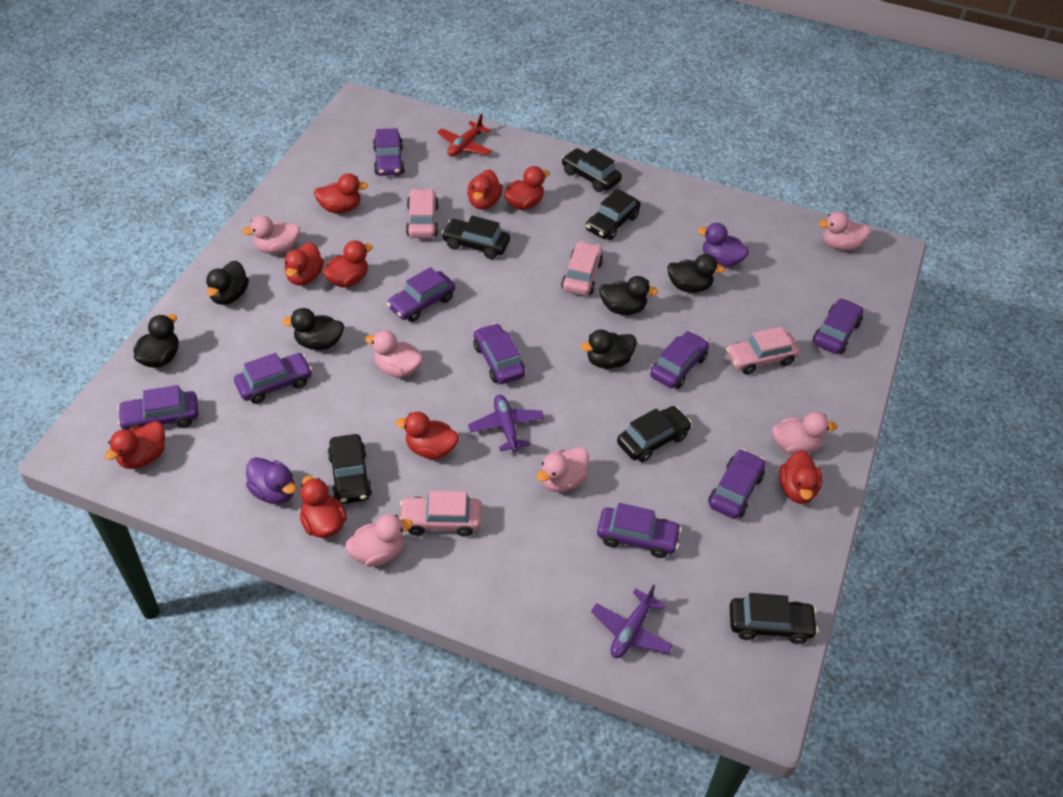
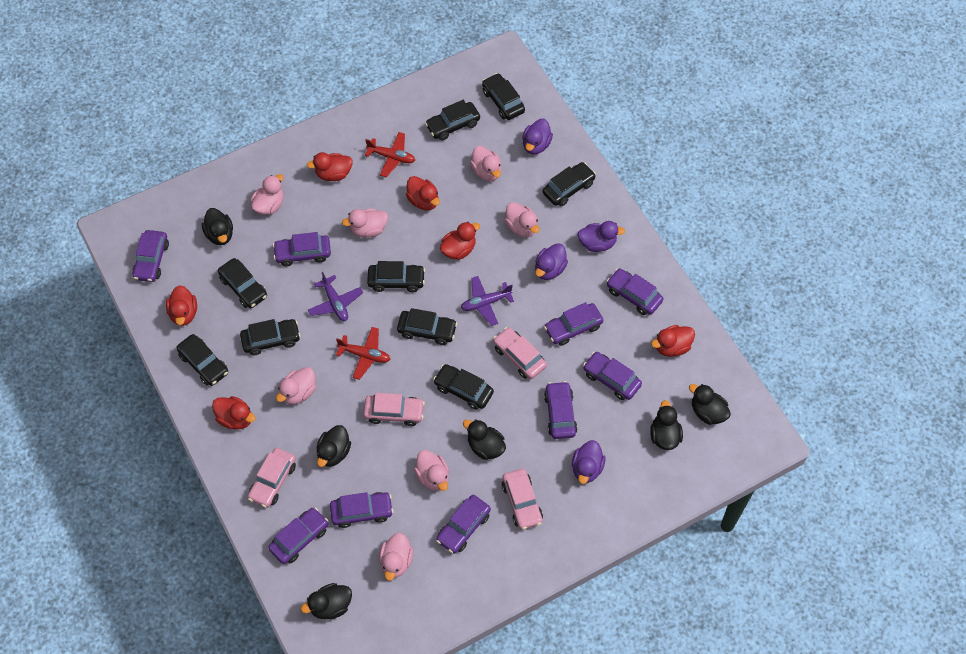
black car: [327,434,372,504] [441,216,510,259] [562,148,622,192] [586,189,641,240] [617,406,692,462] [730,593,818,644] = 6 -> [176,334,228,386] [218,258,267,308] [240,319,301,355] [367,261,425,292] [397,308,457,345] [425,100,480,141] [433,364,494,410] [482,73,525,120] [543,162,596,206] = 9
pink duck: [242,216,300,254] [345,514,413,567] [365,330,423,378] [537,447,589,492] [772,412,838,455] [818,211,871,251] = 6 -> [251,174,284,215] [276,367,316,405] [342,209,388,238] [379,532,414,581] [414,450,449,491] [470,146,501,181] [504,202,540,237] = 7
purple duck: [246,457,296,504] [698,223,749,267] = 2 -> [522,119,553,155] [535,243,568,280] [572,440,605,484] [577,221,625,252] = 4
red duck: [104,421,165,469] [284,242,324,286] [300,476,347,538] [314,173,368,213] [323,240,373,288] [395,412,459,459] [467,170,502,210] [504,166,550,210] [779,450,822,504] = 9 -> [166,285,197,326] [212,396,256,430] [307,152,353,181] [406,176,440,210] [440,222,480,260] [651,325,695,357] = 6
red plane: [437,114,492,157] = 1 -> [336,327,391,380] [365,132,415,177] = 2

